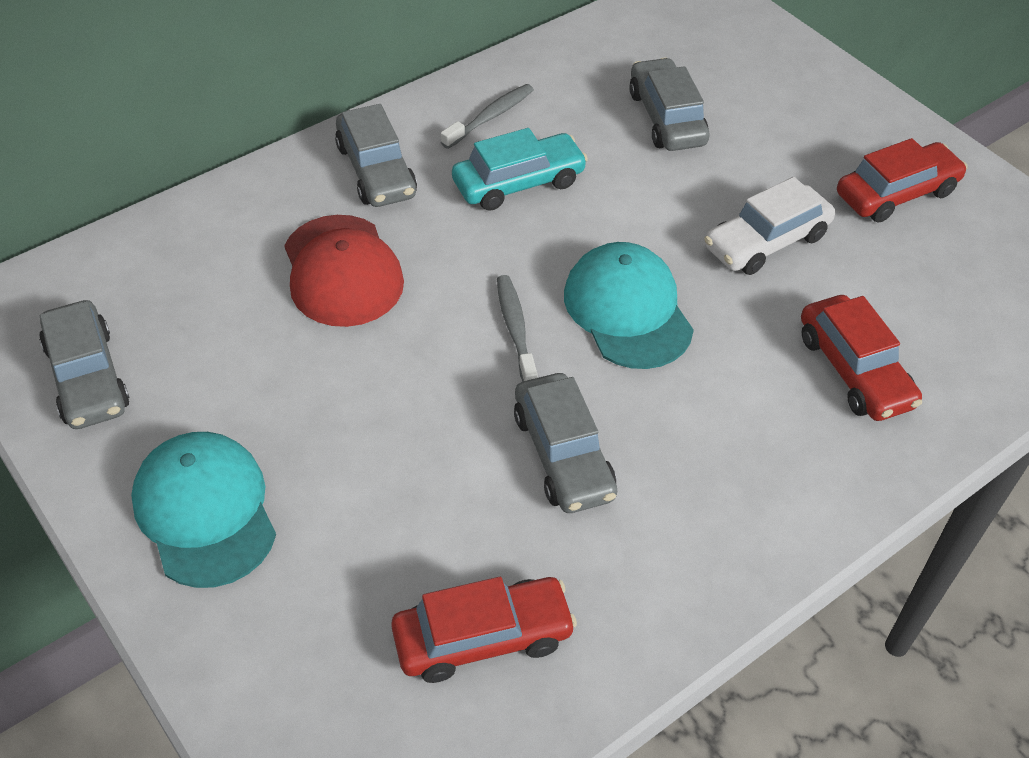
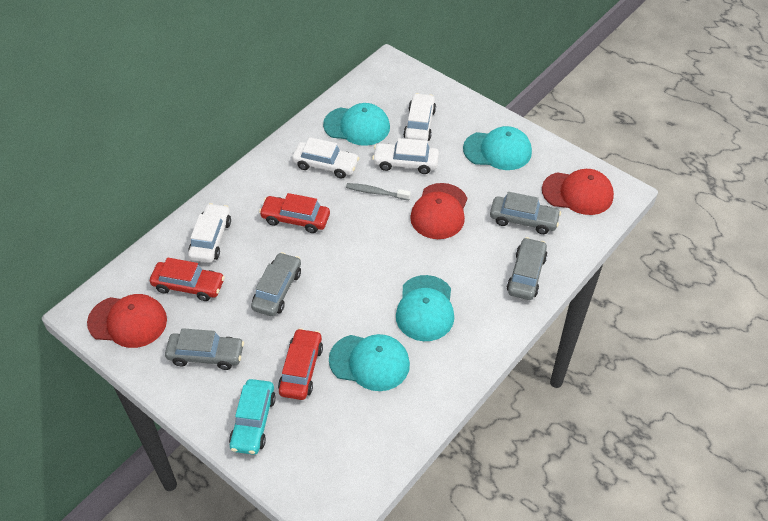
grey toothbrush: [441,84,534,149] [497,275,538,382] = 2 -> [346,183,411,200] = 1
red cap: [284,215,404,327] = 1 -> [87,294,167,348] [410,183,467,239] [542,169,614,215] = 3
turquoise cap: [131,432,276,588] [564,242,694,369] = 2 -> [323,103,390,146] [329,334,410,391] [396,275,454,341] [463,126,532,170] = 4
white car: [704,177,835,275] = 1 -> [188,203,231,263] [292,137,360,178] [372,138,439,174] [403,93,436,141] = 4

